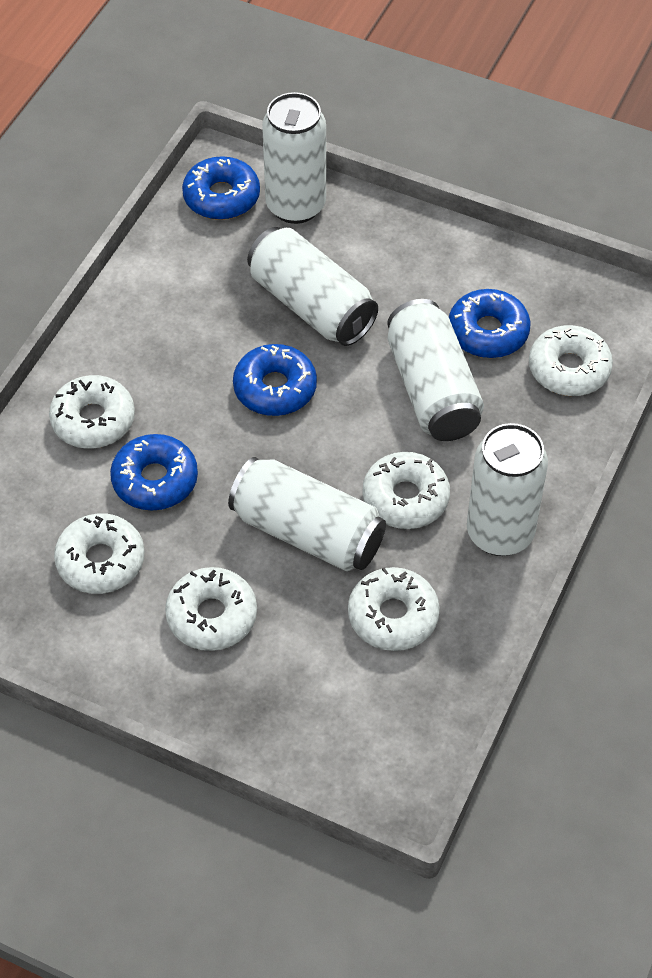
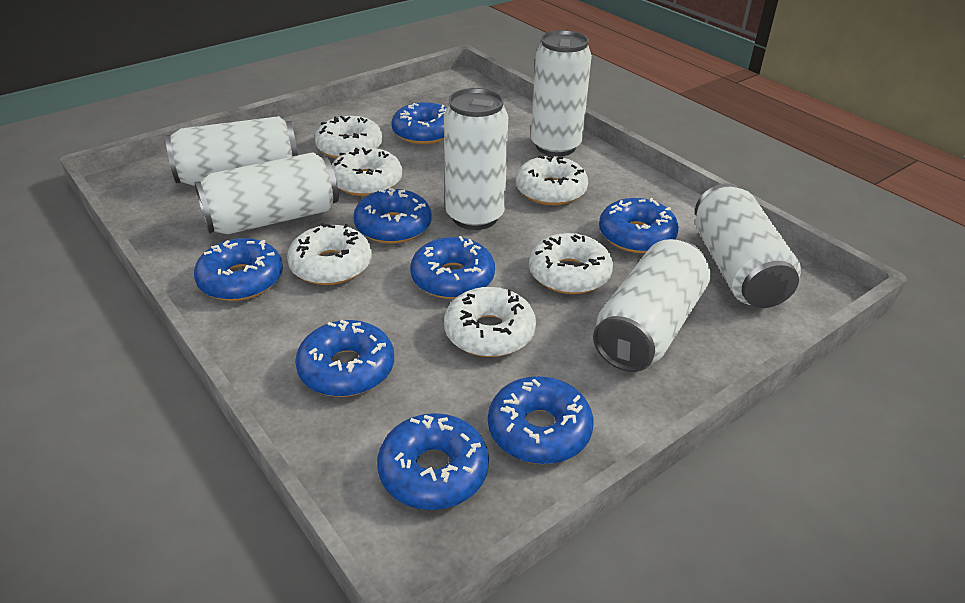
blue donut: [110,434,198,510] [182,156,260,220] [233,344,317,416] [449,289,531,358] = 4 -> [194,238,283,301] [295,320,394,397] [353,188,431,244] [377,413,489,510] [392,102,447,144] [410,236,495,299] [488,376,594,464] [599,198,679,253] = 8
white can: [228,457,386,571] [247,227,378,346] [262,92,326,224] [387,299,484,441] [467,423,548,556] = 5 -> [165,116,298,186] [194,152,339,234] [444,88,508,230] [531,30,592,156] [593,239,711,372] [695,183,801,308] = 6

